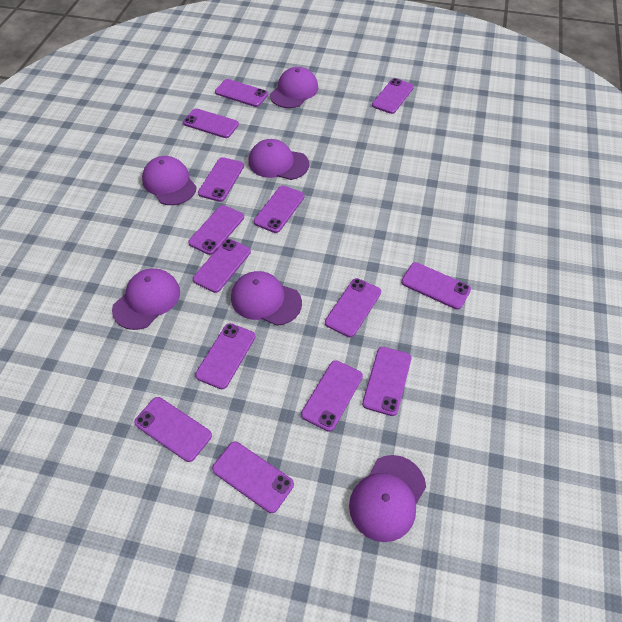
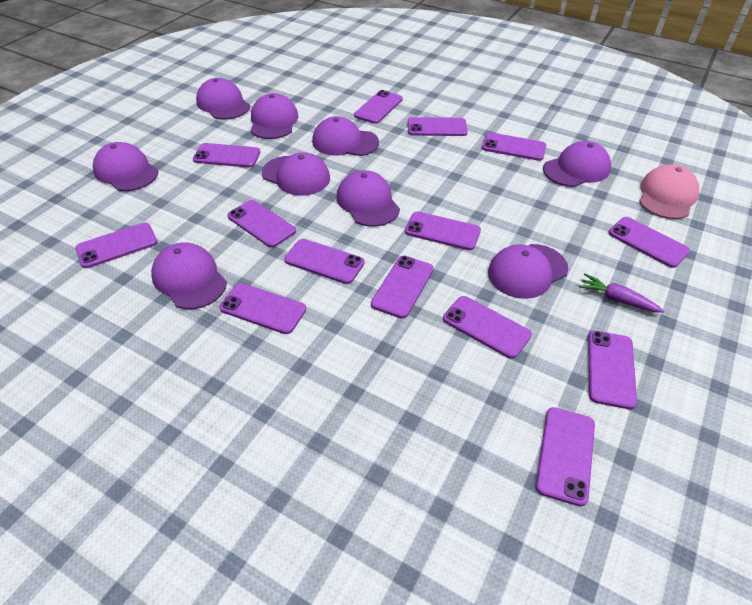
pink cap: none = 0 -> [639,164,699,219] = 1
purple cap: [112,268,180,330] [142,156,197,205] [231,271,302,326] [248,139,309,180] [270,67,318,108] [349,455,426,542] = 6 -> [93,142,158,191] [151,242,227,309] [196,78,250,120] [251,93,298,139] [262,152,330,196] [312,116,379,156] [337,170,400,227] [488,244,568,299] [543,141,611,187] = 9
purple carrot: none = 0 -> [579,274,664,313] = 1

